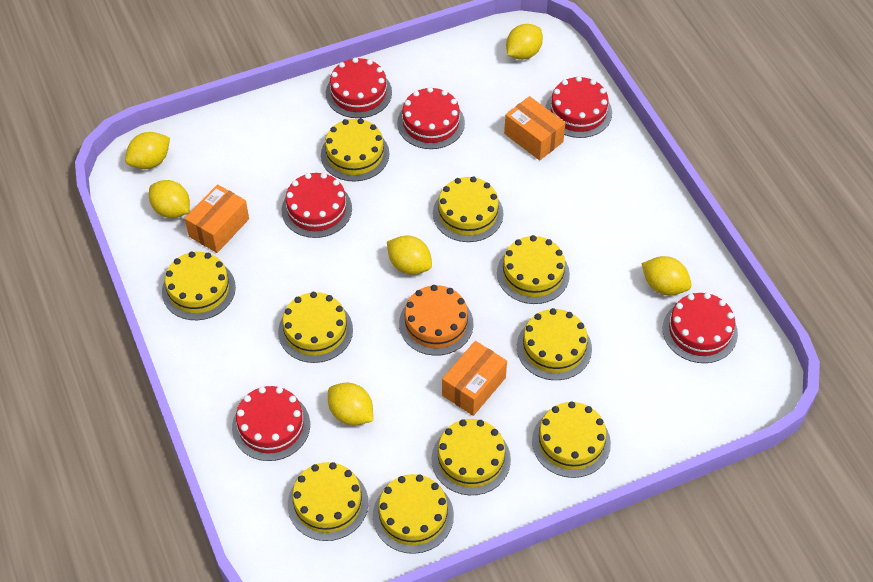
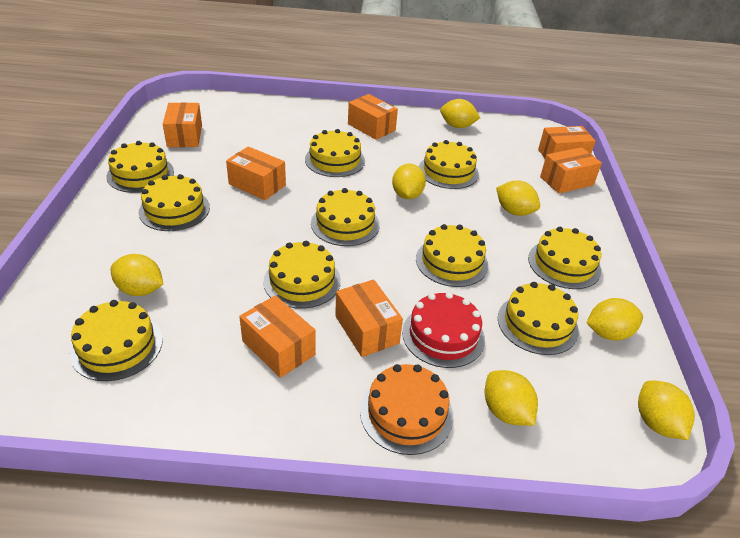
orange box: [185,184,249,253] [442,341,507,416] [504,96,566,160] = 3 -> [163,103,202,147] [226,146,286,200] [239,295,315,378] [335,280,403,357] [348,94,398,140] [538,126,596,158] [540,147,602,194] = 7
red cake: [232,386,310,461] [282,173,352,238] [326,57,392,118] [397,87,465,149] [545,76,612,138] [663,293,738,363] = 6 -> [402,292,485,368] = 1
yellow lemon: [125,132,170,169] [149,180,190,218] [328,383,373,425] [387,235,432,275] [506,24,543,60] [641,256,691,296] = 6 -> [111,254,163,296] [392,164,426,199] [440,99,480,128] [485,370,538,426] [496,181,540,216] [586,298,643,341] [638,380,695,440] = 7

